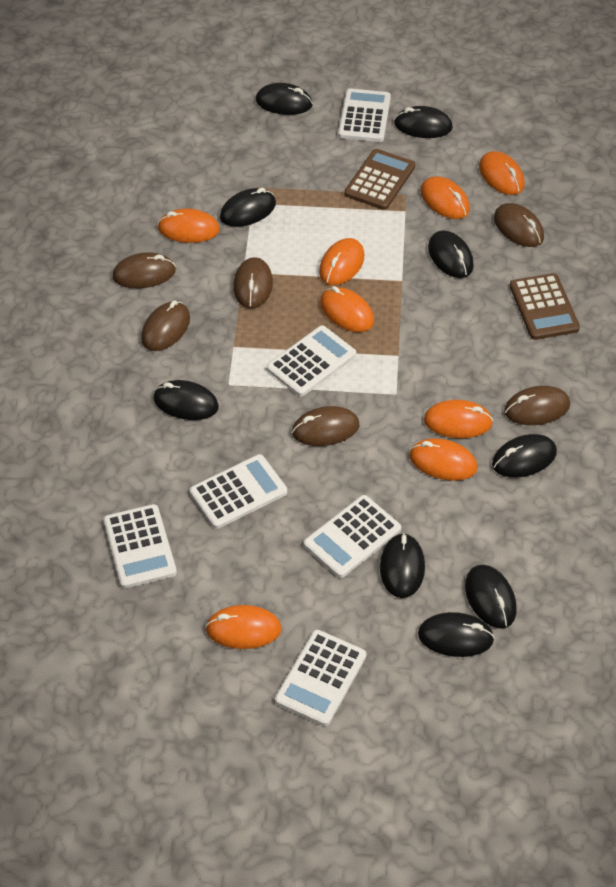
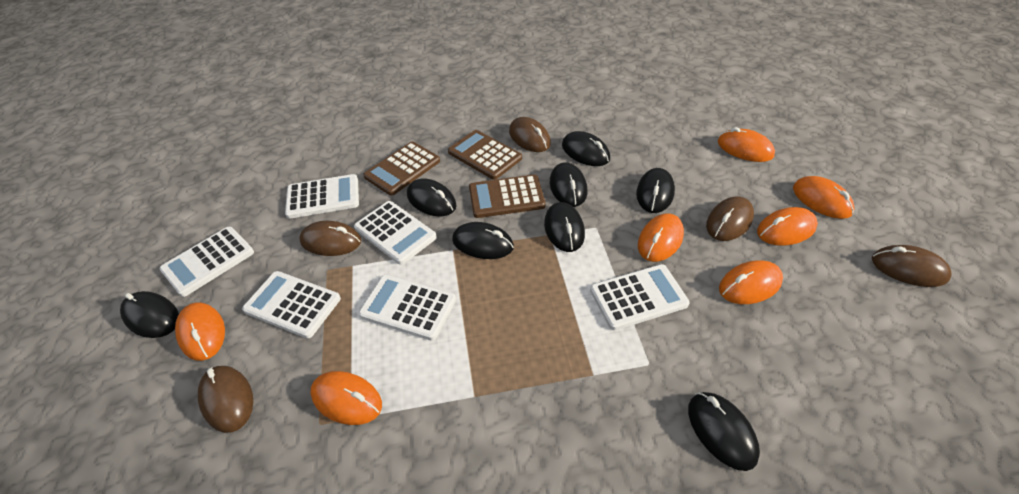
black mouse: [153,380,219,420] [220,187,276,227] [256,83,313,115] [380,533,425,598] [394,106,453,138] [418,612,495,657] [428,230,474,278] [465,565,517,628] [492,434,557,477] = 9 -> [120,291,179,338] [407,178,457,216] [452,222,514,259] [544,202,585,252] [550,163,587,207] [562,131,610,166] [636,168,675,213] [688,392,760,471] = 8
brown calculator: [344,149,415,210] [510,273,580,340] = 2 -> [363,142,440,196] [448,130,522,180] [469,175,545,218] = 3
brown mouse: [112,252,176,288] [141,300,190,351] [233,257,273,309] [292,406,359,446] [494,203,544,247] [504,386,570,425] = 6 -> [198,366,253,433] [299,221,361,256] [509,117,551,152] [706,196,754,241] [872,245,952,287] = 5
orange mouse: [157,209,220,243] [205,605,281,649] [319,238,364,285] [320,286,374,332] [409,438,477,481] [420,176,470,219] [424,400,493,438] [479,151,525,195] = 8 -> [175,302,225,361] [310,371,382,425] [638,213,684,262] [718,127,775,162] [719,260,783,304] [757,207,818,246] [793,176,854,219] = 7

